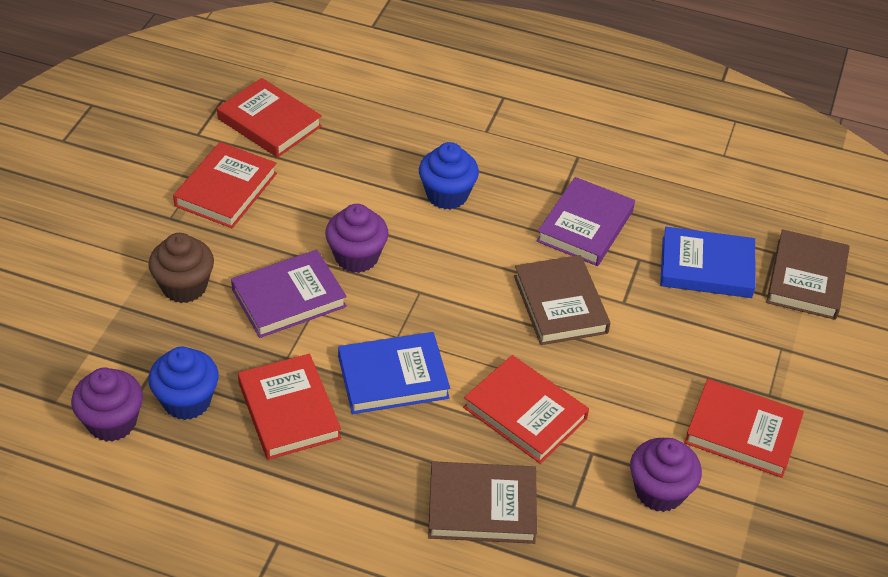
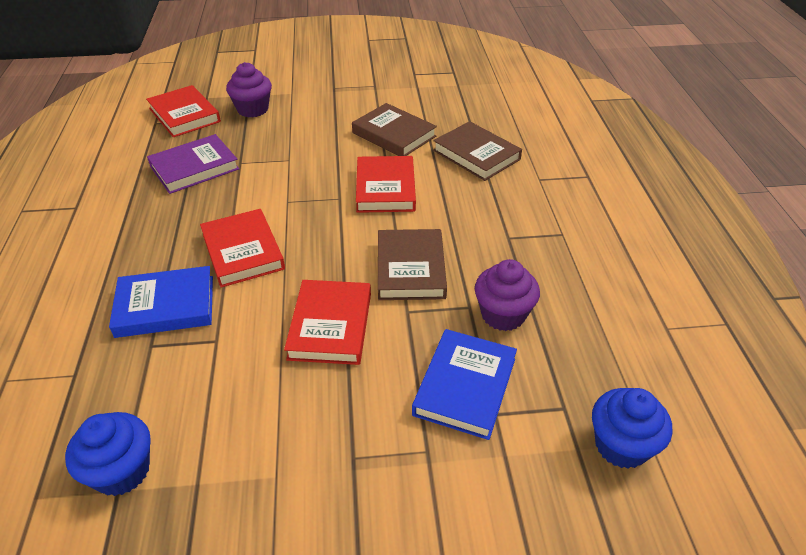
brown cupcake: [148,233,214,303] = 1 -> none = 0
purple book: [231,250,347,338] [536,177,635,266] = 2 -> [147,134,239,194] = 1
purple cupcake: [71,368,143,442] [325,204,388,273] [630,438,702,512] = 3 -> [226,62,272,118] [475,259,540,331] = 2
red book: [173,142,277,228] [217,78,322,158] [238,354,341,460] [463,355,589,464] [684,379,804,478] = 5 -> [146,85,221,137] [200,209,285,288] [284,280,371,365] [356,156,416,213] = 4

